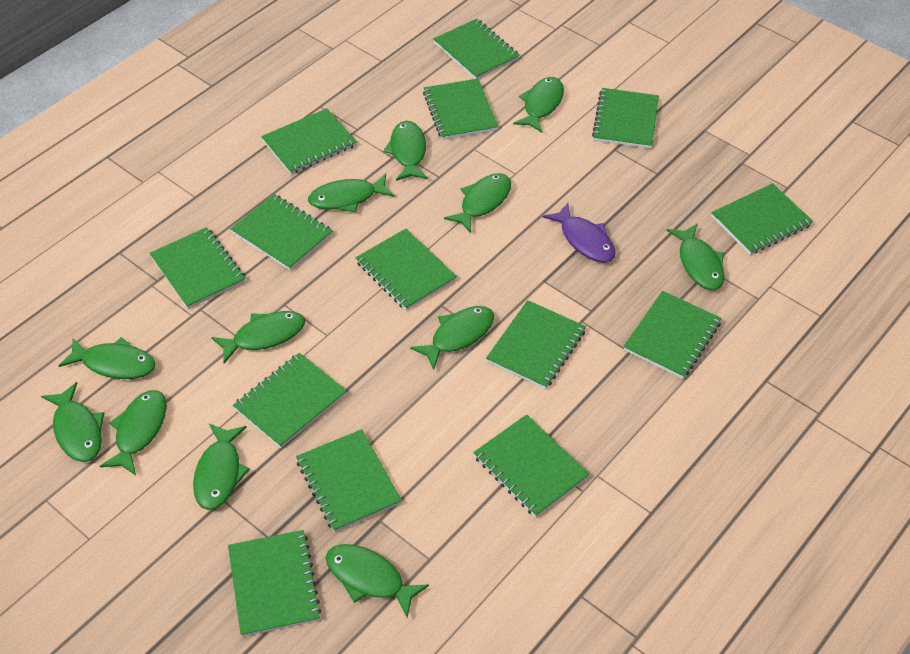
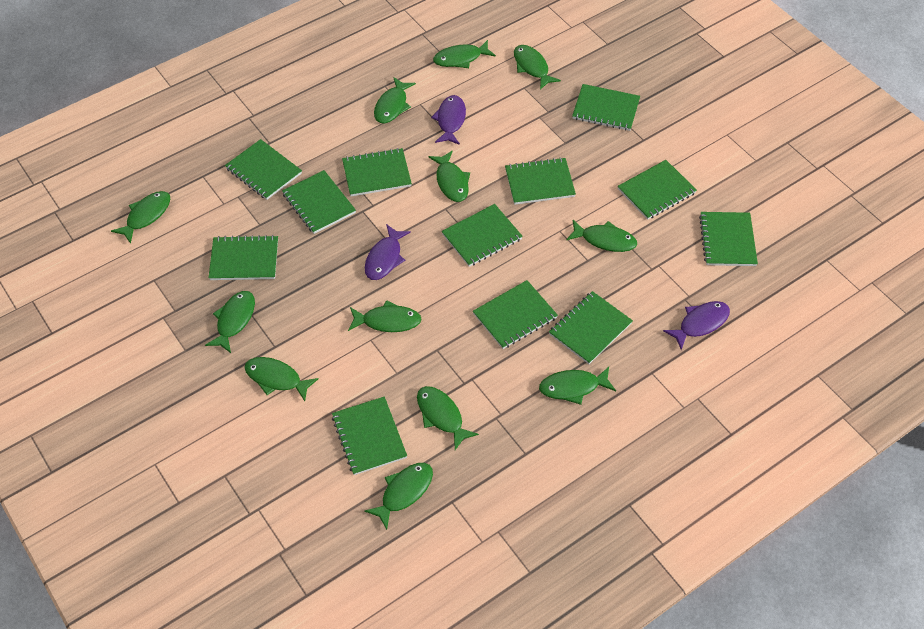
green notebook: [150,227,246,309] [228,530,322,637] [230,194,333,270] [233,353,347,448] [261,108,357,174] [296,429,402,532] [355,229,457,310] [423,78,498,140] [433,19,520,79] [473,414,590,517] [486,300,586,389] [592,88,659,149] [623,291,722,379] [711,183,813,255] = 14 -> [209,235,278,280] [225,139,302,200] [282,170,356,234] [332,396,407,475] [342,148,412,196] [442,204,523,267] [473,280,558,349] [505,157,576,205] [549,291,633,364] [572,84,640,131] [617,160,697,220] [699,212,758,266] = 12
purple fish: [543,203,616,263] = 1 -> [365,224,411,280] [431,95,466,145] [663,301,730,350] = 3

